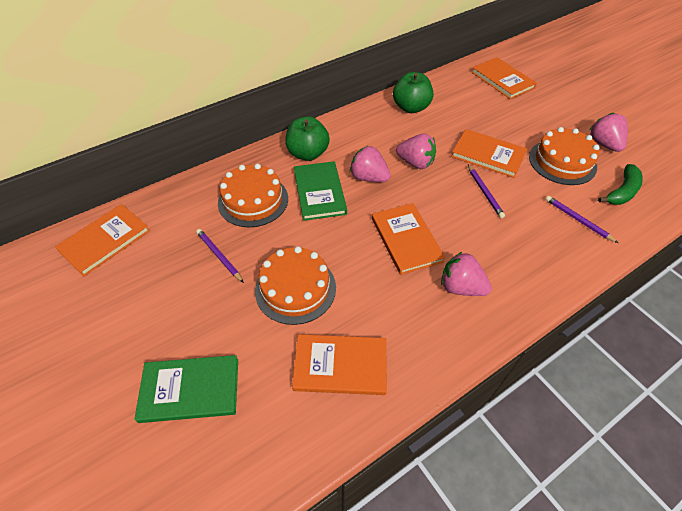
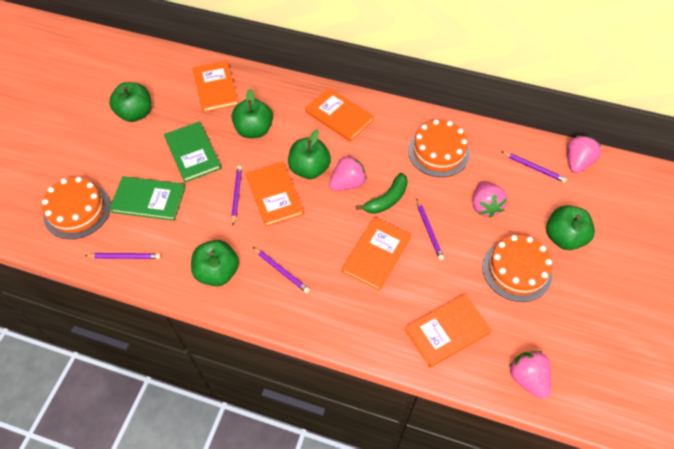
green apple: [285,116,330,161] [393,72,433,113] = 2 -> [109,82,151,122] [191,240,239,286] [232,89,273,138] [288,130,331,179] [546,205,595,250] = 5
purple pencil: [196,229,244,283] [468,165,505,218] [545,196,618,243] = 3 -> [85,253,161,259] [231,166,242,225] [253,247,310,293] [417,199,444,260] [502,152,567,183] = 5

